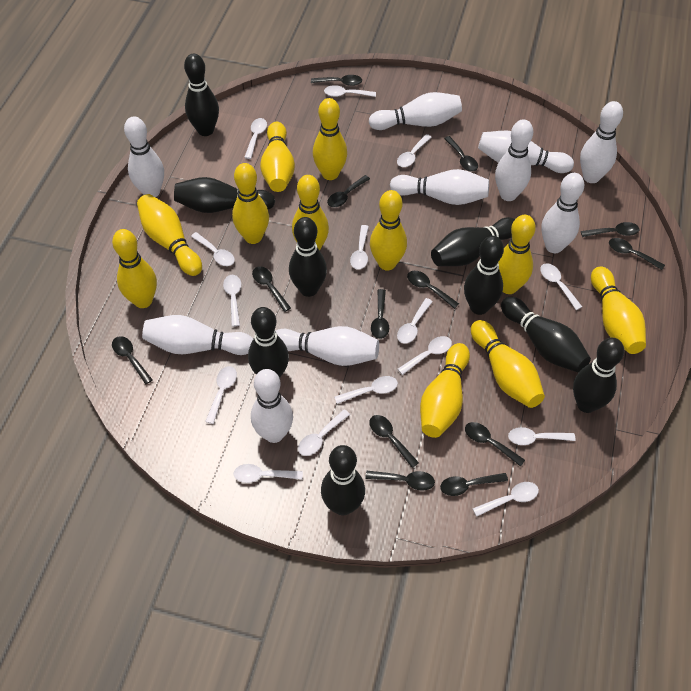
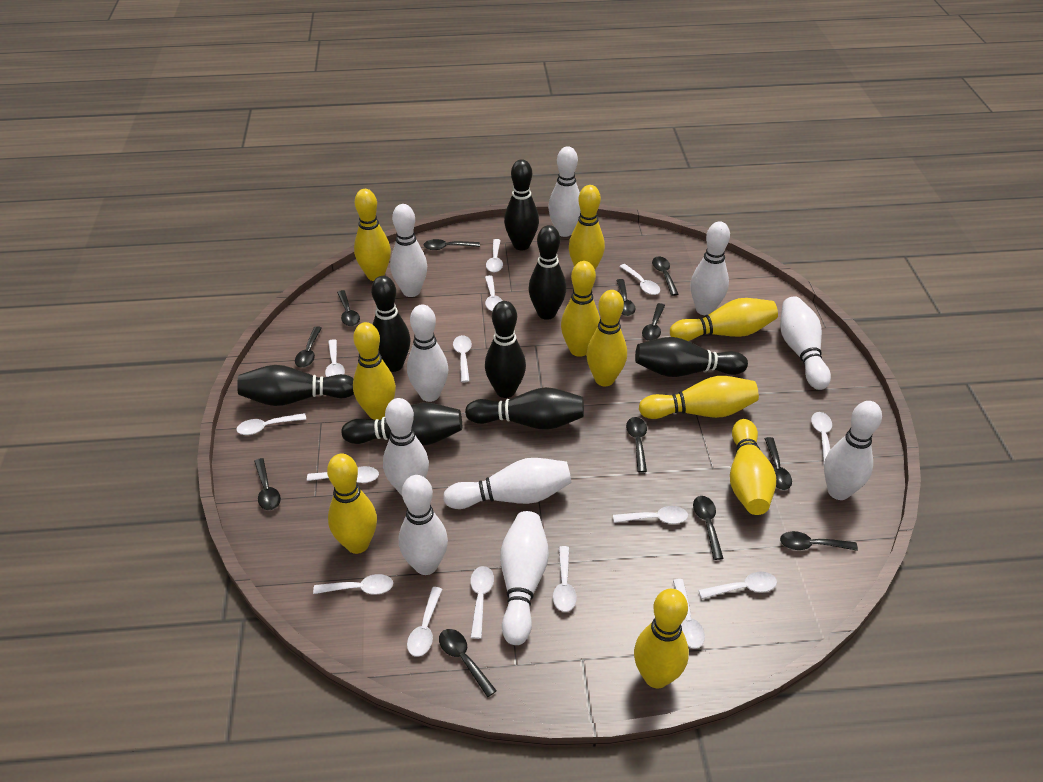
black bowling pin: [174,177,275,213] [184,54,219,136] [248,307,289,378] [289,217,327,297] [321,445,365,515] [431,217,515,266] [464,236,504,315] [501,297,591,373] [573,338,624,413] = 9 -> [237,365,354,406] [341,403,462,445] [371,276,410,372] [465,387,584,430] [485,301,526,398] [504,159,539,250] [529,225,566,320] [635,337,748,377] = 8
black spoon: [112,336,153,385] [252,266,291,312] [311,75,362,86] [327,175,370,207] [365,471,435,490] [369,415,419,468] [371,289,389,339] [407,271,459,309] [440,473,508,496] [444,136,478,172] [465,422,525,467] [581,222,639,237] [609,238,665,270] = 13 -> [254,458,281,510] [295,326,322,368] [337,290,360,326] [424,239,480,250] [439,629,497,697] [616,279,635,316] [626,417,647,473] [642,303,665,341] [652,257,678,296] [693,496,724,560] [764,437,792,490] [780,531,858,551] = 12
yellow bowling pin: [112,229,157,308] [137,194,202,276] [232,163,269,244] [260,122,295,192] [292,175,329,251] [313,98,347,180] [370,190,407,270] [420,343,470,438] [471,320,545,408] [498,215,536,294] [591,266,646,354] = 11 -> [327,453,377,554] [353,322,396,420] [354,189,391,281] [561,261,600,357] [569,185,605,270] [586,290,627,386] [634,589,689,688] [639,376,759,419] [670,298,778,341] [730,419,776,515] = 10

